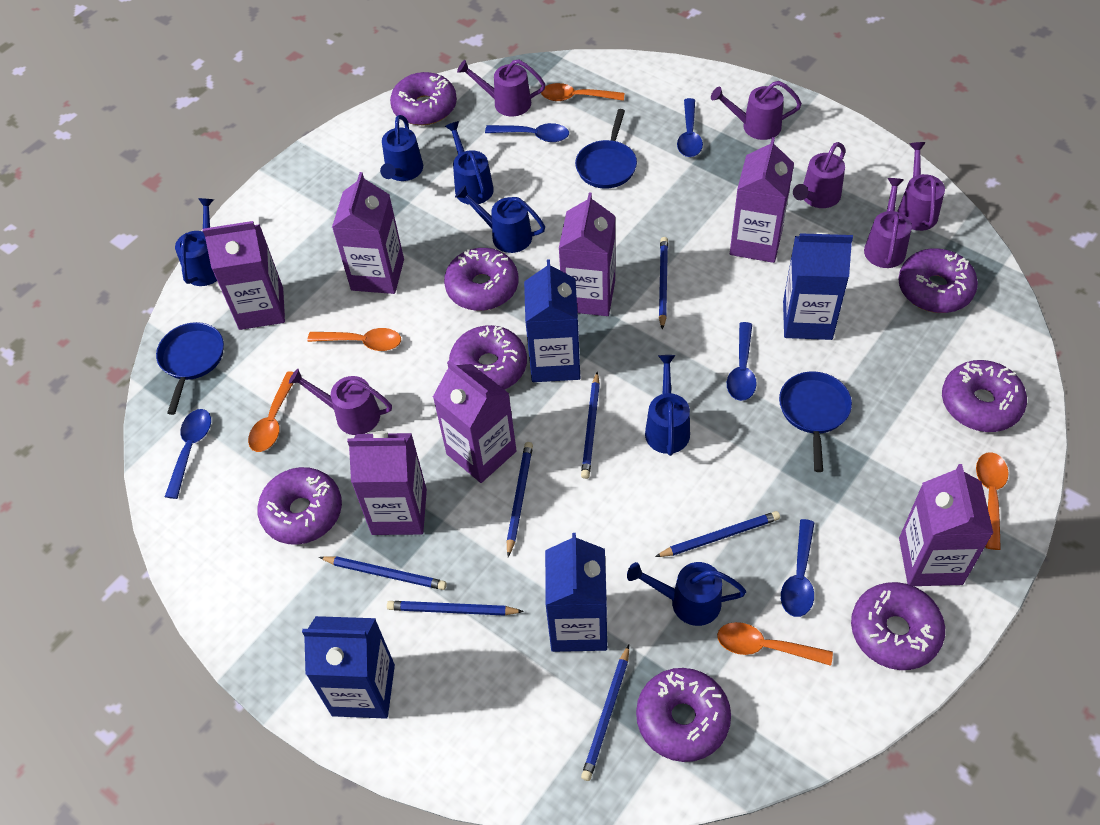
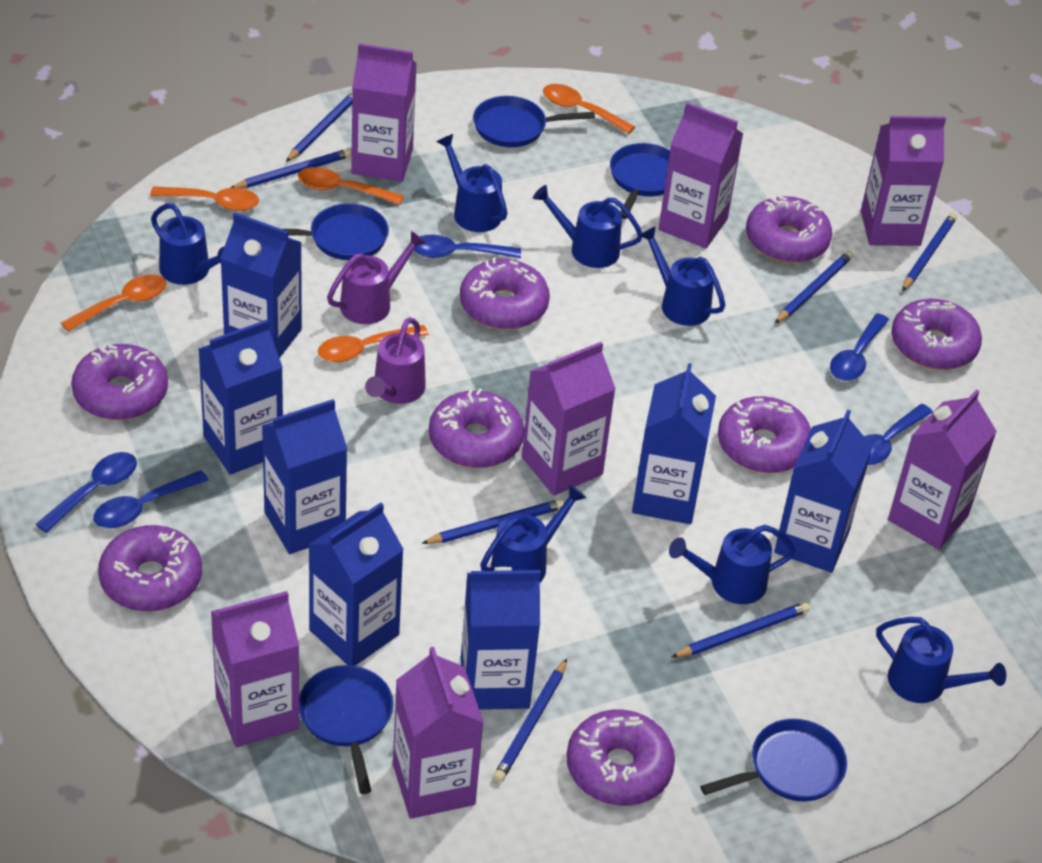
blue carton: [302,616,395,719] [524,259,580,382] [545,533,607,652] [783,232,853,340] = 4 -> [199,320,283,475] [220,212,302,358] [262,399,347,554] [308,503,404,666] [461,567,541,710] [632,363,716,524] [774,409,872,573] = 7
blue pan: [156,322,224,415] [575,109,637,189] [779,371,852,472] = 3 -> [283,203,389,260] [299,665,394,794] [473,96,595,147] [610,143,670,219] [700,719,847,801] = 5
blue watering can: [175,198,217,286] [380,115,423,181] [445,121,494,205] [455,185,545,253] [627,562,746,626] [645,355,690,456] = 6 -> [151,203,224,285] [436,134,507,232] [480,484,586,582] [533,185,642,268] [639,226,725,326] [669,525,796,604] [876,617,1006,703] = 7
purple watering can: [289,369,392,435] [457,59,545,117] [711,81,802,140] [793,142,846,208] [864,178,912,268] [897,142,945,231] = 6 -> [327,231,426,324] [365,317,426,404] = 2

